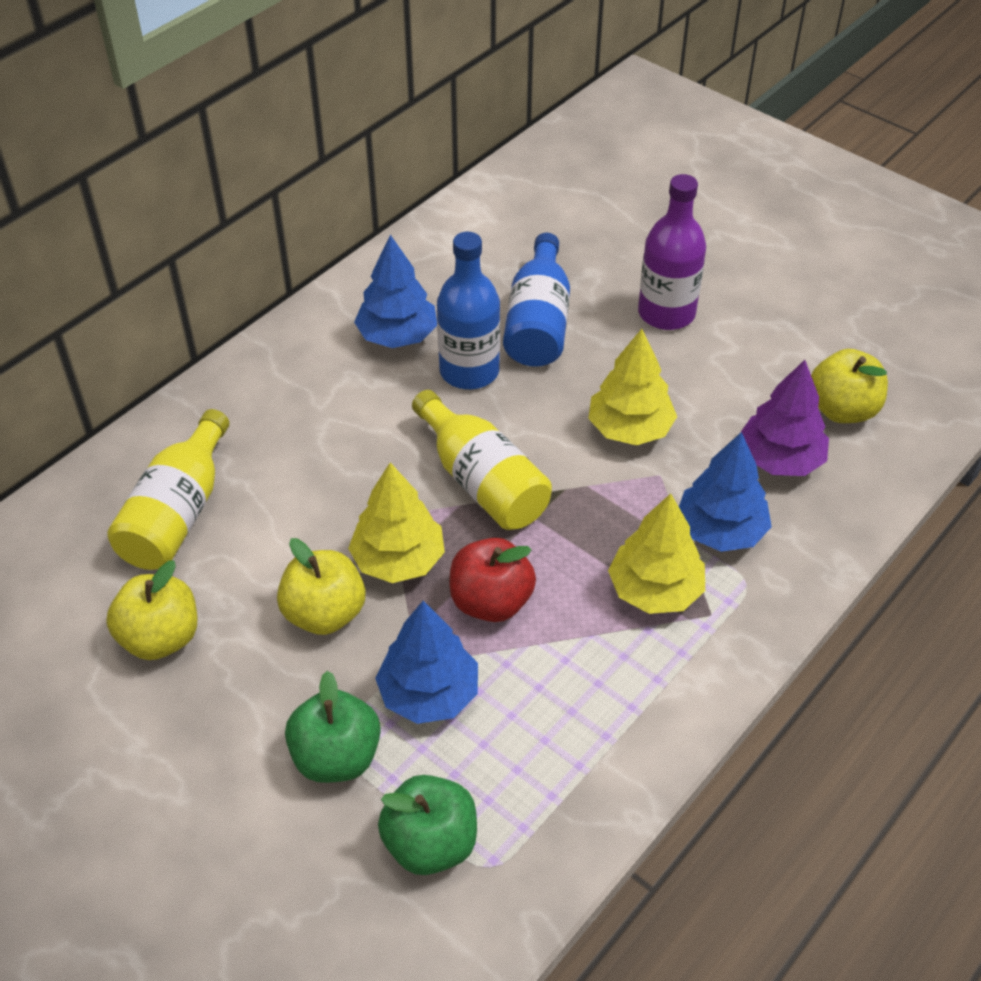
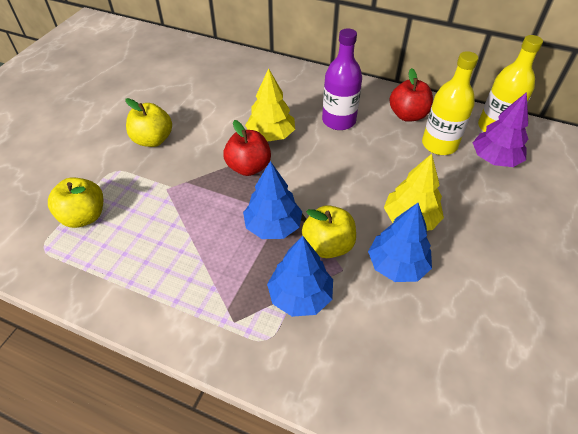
blue bottle: [437,232,500,389] [503,233,570,367] = 2 -> none = 0
green apple: [285,671,381,783] [378,775,477,875] = 2 -> none = 0
red apple: [450,538,536,622] = 1 -> [223,120,271,176] [389,68,433,122] = 2
yellow tree: [348,462,445,583] [588,329,677,446] [608,493,705,614] = 3 -> [245,68,295,142] [384,154,444,231] = 2

